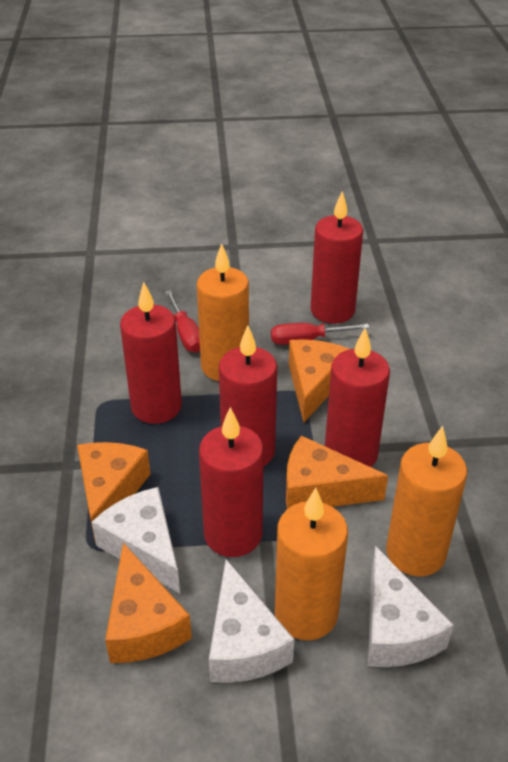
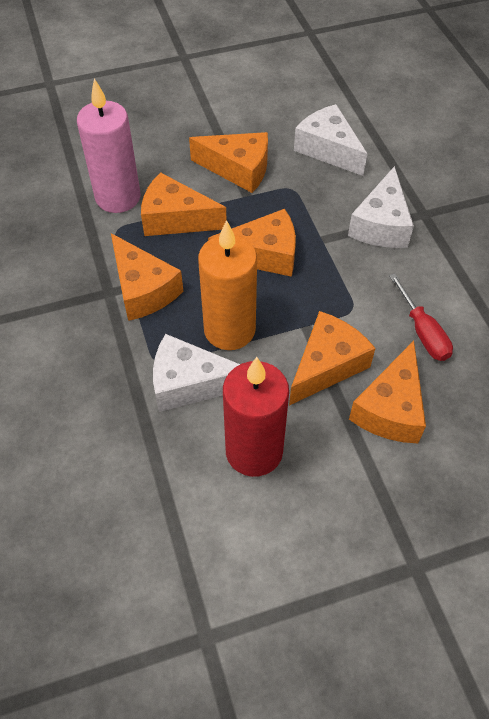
orange candle: [197,243,249,381] [275,488,348,640] [386,426,467,576] = 3 -> [198,220,257,350] = 1
orange cheese: [77,442,151,544] [105,543,192,663] [286,435,388,509] [289,339,350,423] = 4 -> [111,233,183,321] [141,172,226,236] [189,132,268,193] [208,209,296,277] [289,311,375,405] [349,341,426,443] = 6
pink candle: none = 0 -> [77,78,140,213] = 1
red candle: [120,282,182,424] [199,407,264,557] [219,326,277,466] [311,191,363,324] [325,328,390,467] = 5 -> [223,357,289,477] = 1
red screwdriver: [165,290,200,353] [271,323,369,345] = 2 -> [389,273,453,361] = 1

